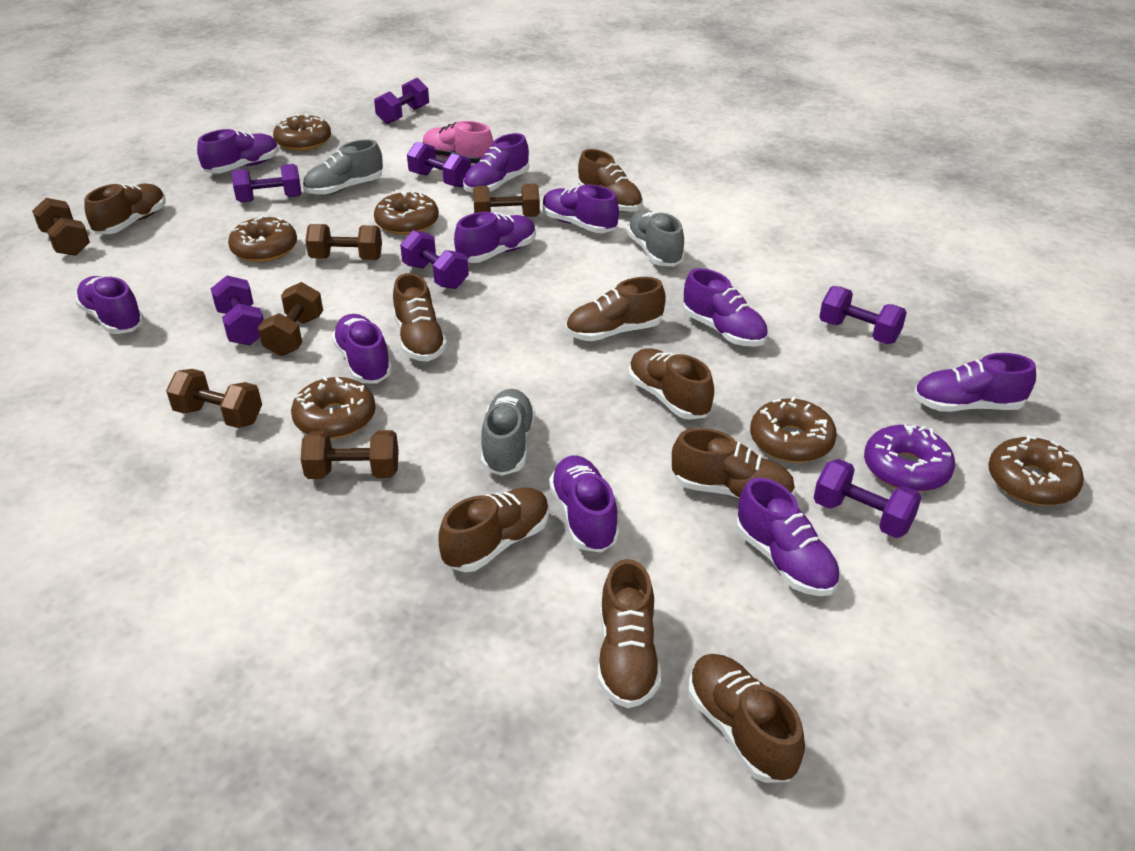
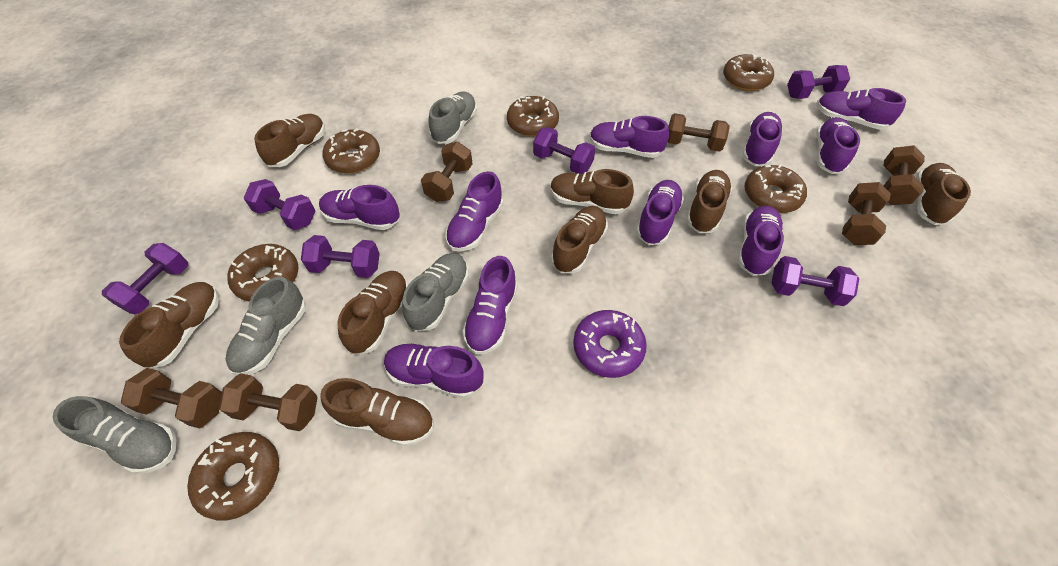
brown shoe: [85,183,166,234] [393,273,447,361] [438,487,549,572] [566,277,666,341] [578,149,643,212] [598,559,661,708] [629,348,714,419] [672,428,795,499] [688,654,805,783] = 9 -> [119,282,219,368] [254,114,325,167] [320,378,434,446] [337,271,408,355] [550,169,634,214] [551,206,608,273] [686,170,732,233] [916,163,971,225] = 8
grey shoe: [303,139,383,196] [481,389,535,476] [626,210,685,266] = 3 -> [52,396,177,474] [226,277,306,375] [402,253,469,331] [429,91,477,144] = 4
pink shoe: [423,121,493,164] = 1 -> none = 0
purple dumbbell: [211,276,264,345] [232,164,302,203] [374,78,429,124] [400,230,469,289] [407,141,471,188] [814,459,922,538] [819,286,907,344] = 7 -> [102,243,188,314] [244,179,315,230] [301,235,380,278] [533,127,595,174] [772,256,859,306] [787,65,850,99] = 6

